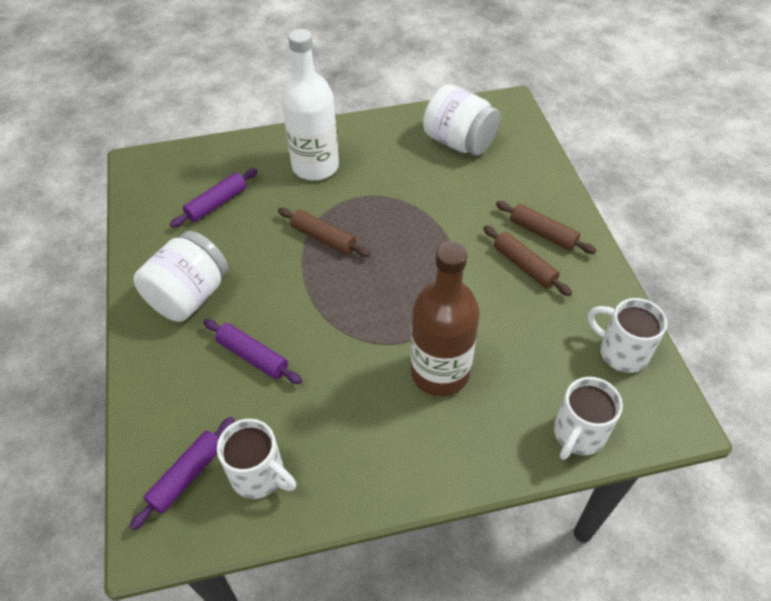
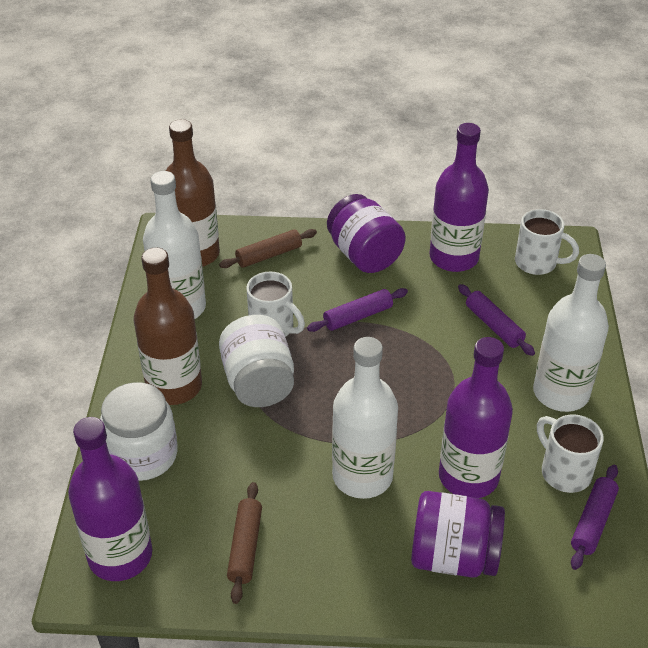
brown bottle: [411,241,480,396] = 1 -> [134,248,202,405] [166,119,220,267] = 2
brown rolling pin: [278,208,370,257] [483,225,572,296] [496,201,596,254] = 3 -> [219,229,317,268] [227,482,262,604] = 2
purple bottle: none = 0 -> [68,417,152,581] [430,123,489,272] [439,337,513,498] = 3
purple jar: none = 0 -> [327,194,406,273] [411,491,505,578] = 2
white bottle: [281,29,339,181] = 1 -> [143,171,206,319] [332,337,398,499] [533,254,609,412] = 3

